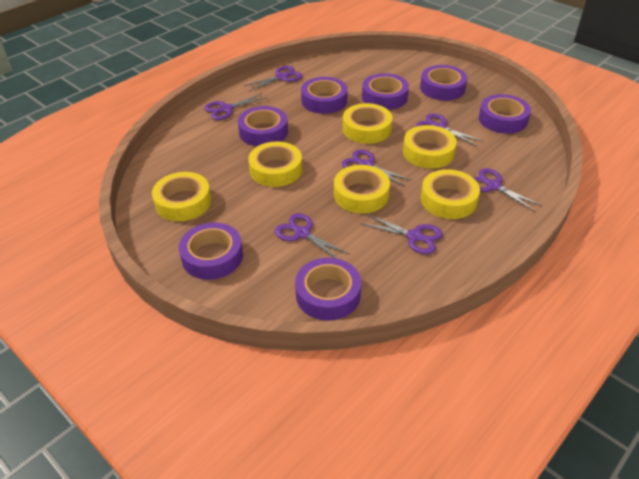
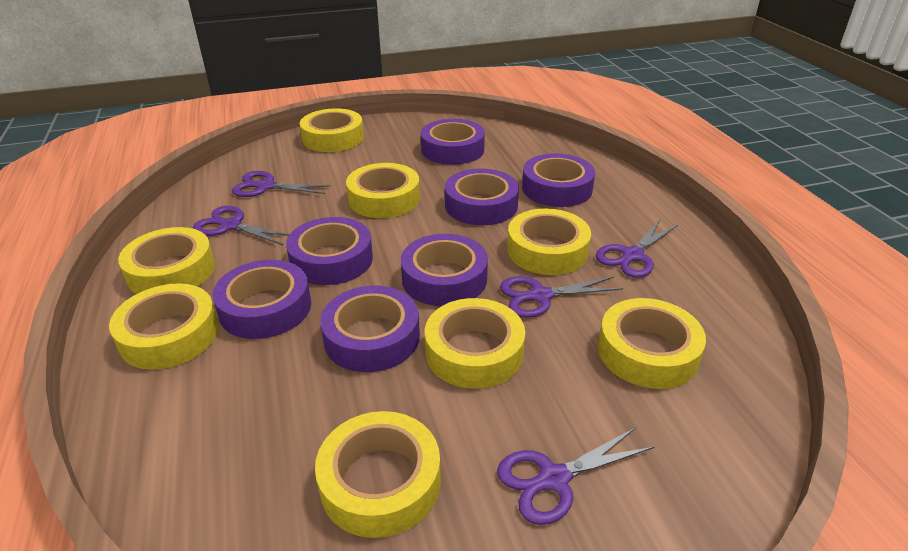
purple scissors: [204,93,268,120] [244,66,302,92] [275,213,350,259] [342,149,411,186] [362,214,443,254] [416,113,483,146] [473,168,543,212] = 7 -> [193,206,290,245] [232,171,331,197] [497,427,654,525] [500,276,623,318] [596,220,678,278] = 5
yellow tape: [152,172,211,221] [248,142,302,187] [334,165,390,213] [343,103,393,144] [403,125,457,169] [421,169,480,219] = 6 -> [109,283,219,370] [118,227,215,294] [300,108,364,152] [315,411,441,538] [346,163,420,218] [425,298,525,389] [507,208,591,275] [598,298,706,389] = 8

